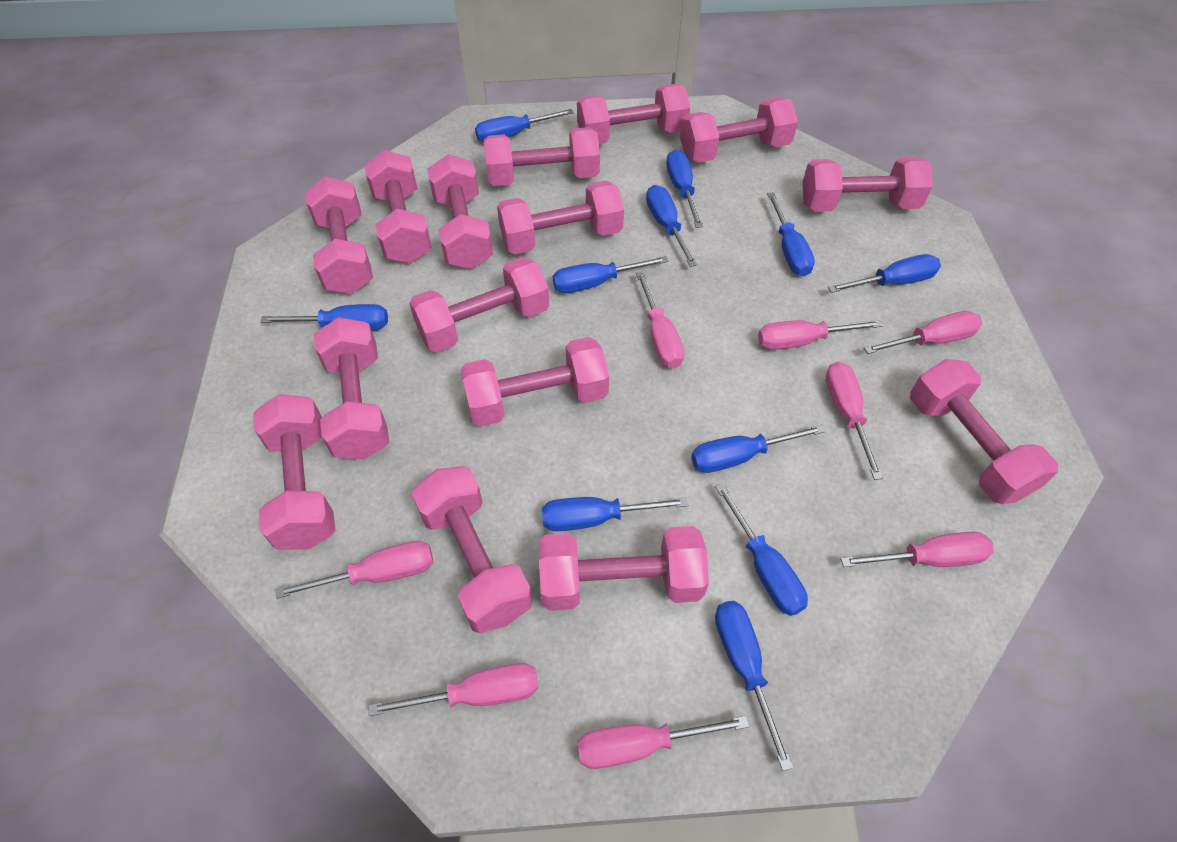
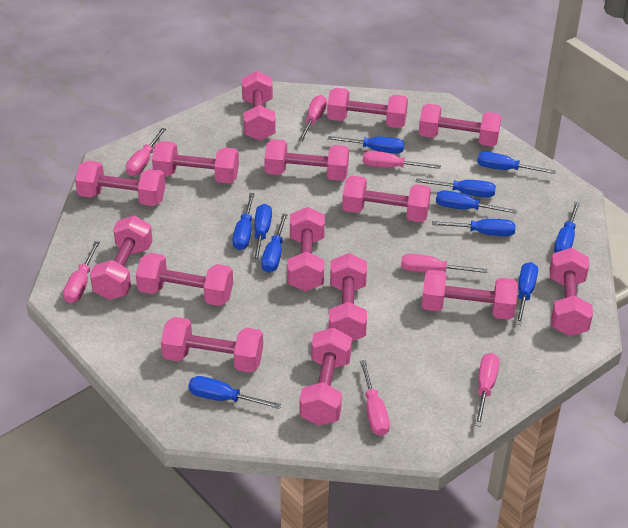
pink screwdriver: [276,541,433,599] [368,663,538,716] [577,716,749,769] [636,271,684,368] [758,320,883,350] [826,362,883,480] [840,531,994,567] [864,311,982,354] = 8 -> [63,241,100,303] [126,128,166,176] [298,95,327,142] [360,360,390,436] [363,151,441,169] [401,254,487,273] [475,353,499,427] = 7

